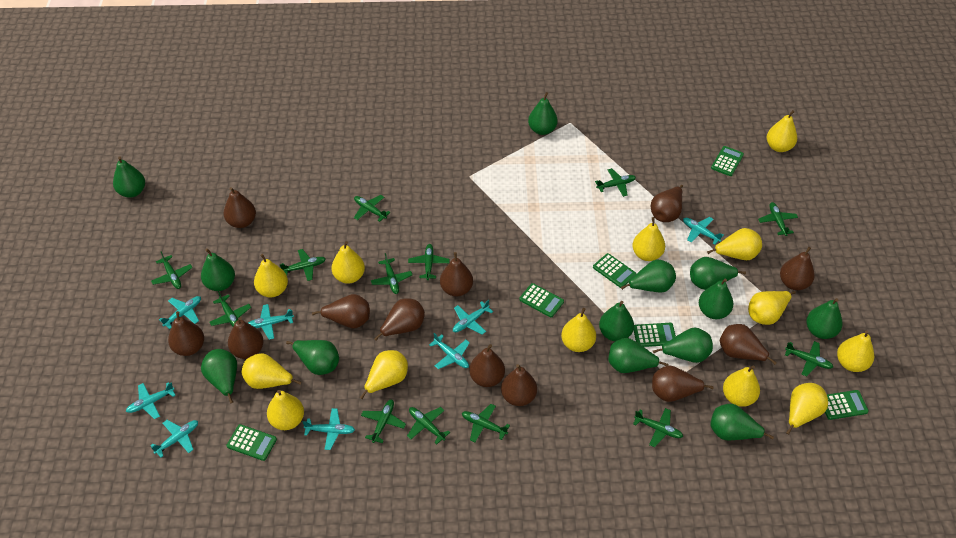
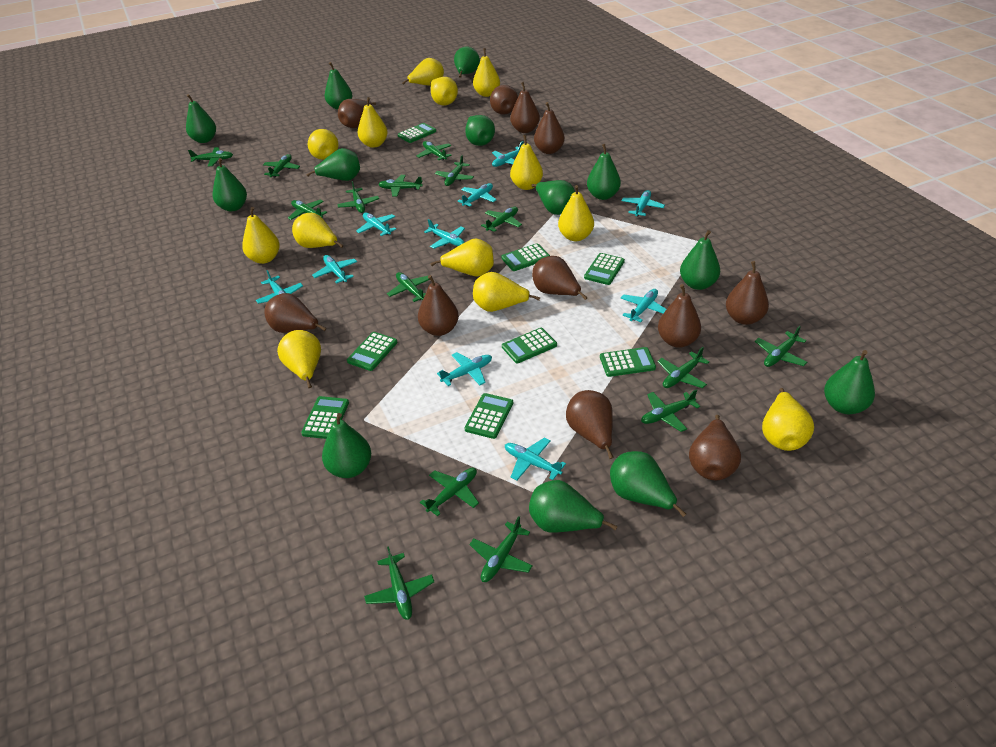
brown pear: [168,311,204,356] [224,187,256,228] [228,317,264,359] [312,294,370,328] [374,298,425,341] [440,252,473,297] [469,344,505,387] [501,364,537,406] [651,185,683,222] [652,365,714,402] [720,324,777,365] [780,247,815,290] = 12 -> [264,293,326,333] [338,99,376,128] [418,275,459,336] [490,85,518,115] [510,82,540,133] [532,256,588,300] [534,102,565,154] [566,390,614,459] [658,284,701,348] [689,415,741,480] [726,261,769,325] = 11
green calculator: [227,424,277,461] [519,283,564,317] [593,253,636,288] [634,323,676,347] [711,146,744,176] [825,390,869,420] = 6 -> [301,396,349,439] [347,332,398,371] [398,123,436,143] [465,393,513,439] [501,243,550,271] [502,328,557,363] [584,253,625,285] [600,347,656,377] = 8
green plane: [151,252,193,289] [209,291,251,327] [280,249,326,281] [354,195,390,222] [361,400,406,443] [371,253,412,294] [407,407,450,444] [408,244,450,280] [462,404,510,442] [595,168,636,197] [633,408,683,447] [758,202,798,236] [785,341,833,376] = 13 -> [188,147,233,167] [263,154,300,178] [288,199,327,220] [337,181,379,213] [364,546,434,620] [378,175,423,197] [387,272,430,302] [416,141,452,161] [420,468,479,516] [435,155,474,186] [469,516,533,582] [481,207,522,232] [641,389,700,432] [657,347,709,388] [755,326,807,367] = 15
turquoise plane: [126,382,176,419] [150,420,198,458] [159,296,201,329] [248,304,294,340] [303,408,355,450] [429,333,470,369] [453,300,493,334] [683,217,724,245] = 8 -> [256,270,303,304] [312,255,357,284] [356,213,396,236] [424,219,465,249] [437,352,492,386] [457,183,497,207] [492,141,524,167] [505,438,566,481] [621,190,665,216] [621,289,666,322] = 10

